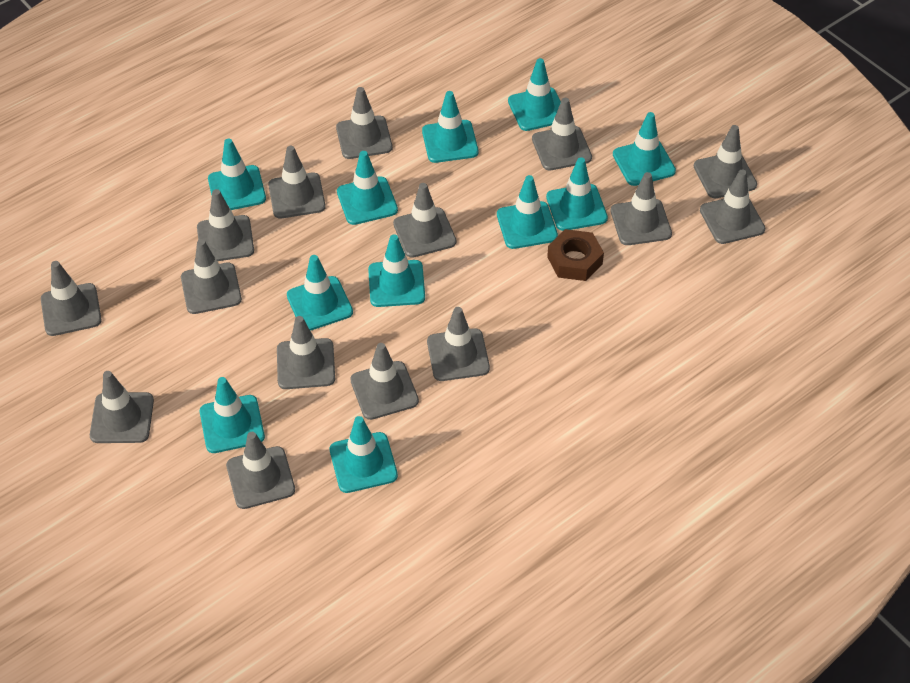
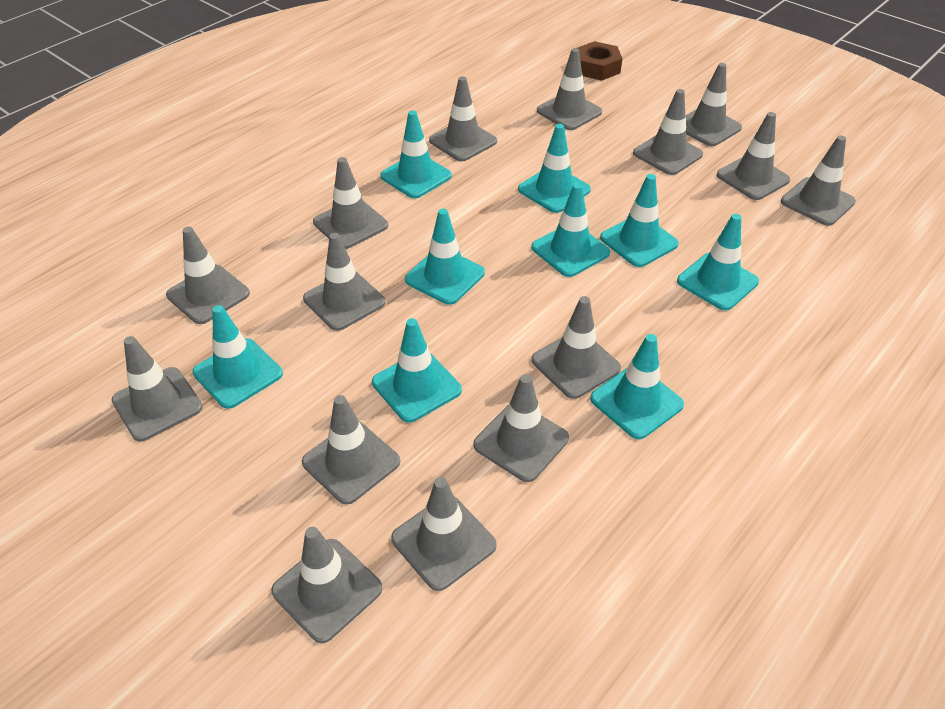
turquoise traffic cone: [200,377,265,453] [208,139,266,210] [287,255,353,331] [330,416,398,493] [337,151,398,225] [368,234,425,307] [422,91,478,163] [497,175,558,249] [508,58,561,131] [546,157,608,231] [613,112,676,186] = 11 -> [193,305,283,409] [372,318,462,423] [380,110,452,199] [405,209,485,305] [518,124,591,213] [532,183,610,277] [590,334,684,439] [600,174,679,267] [677,214,759,311] = 9

